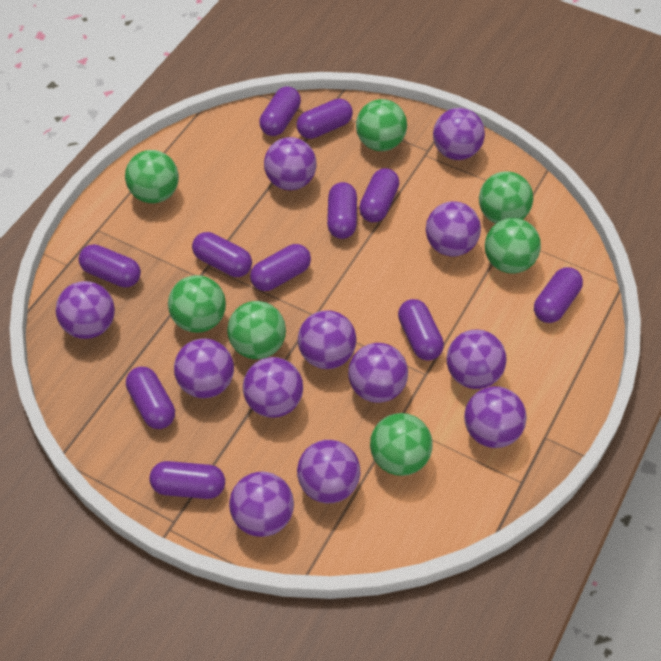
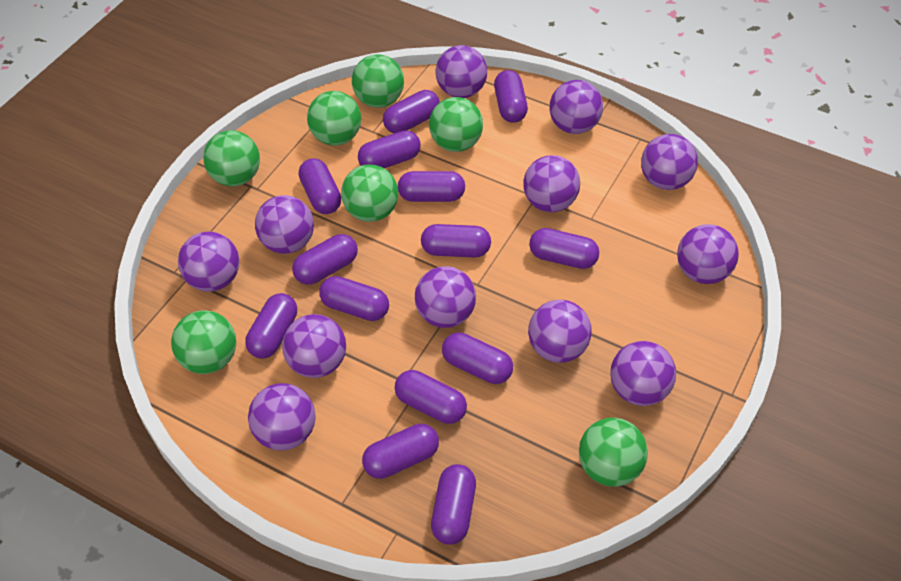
purple capsule: [79,244,141,288] [126,367,175,429] [149,461,225,499] [192,232,252,277] [250,244,311,291] [259,86,301,136] [297,98,353,139] [327,182,357,239] [359,168,399,222] [398,299,444,361] [534,267,583,323] = 11 -> [245,293,297,359] [292,234,358,285] [298,158,341,214] [319,276,389,321] [358,130,421,168] [362,424,439,479] [383,90,440,133] [395,370,467,424] [398,171,465,202] [421,224,491,257] [431,464,476,545] [442,332,513,384] [494,70,528,123] [529,228,599,269] = 14

